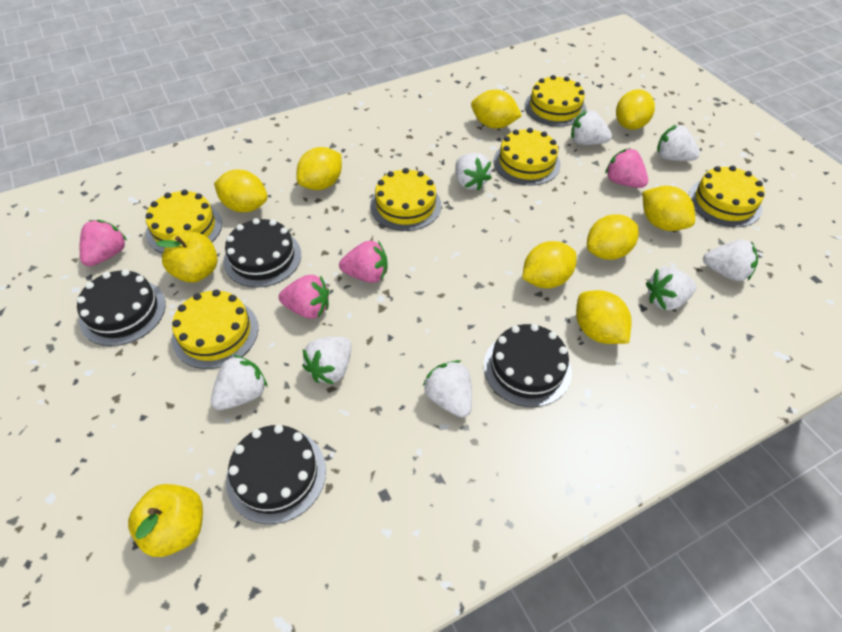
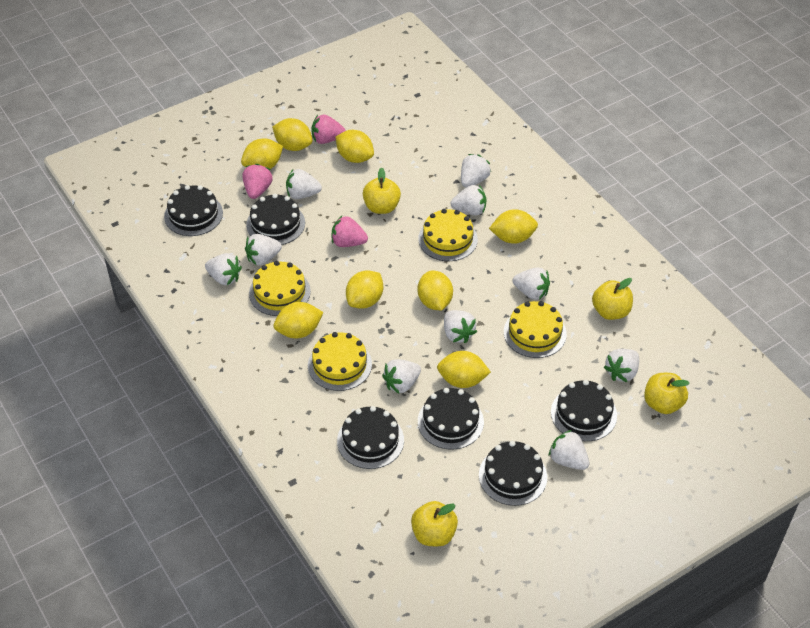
black cake: [77,269,166,346] [224,218,301,288] [226,425,326,524] [484,324,572,407] = 4 -> [164,185,223,236] [246,194,305,245] [337,406,404,469] [418,388,484,449] [479,441,547,506] [551,380,617,441] = 6
pink strawberry: [80,220,127,267] [279,275,329,319] [339,241,388,283] [605,148,648,188] = 4 -> [243,164,273,199] [311,114,346,144] [331,216,368,247] = 3
white strawberry: [211,355,268,410] [302,337,351,384] [423,360,472,418] [455,153,492,191] [571,110,612,145] [646,267,696,310] [657,125,700,161] [703,239,758,281] = 8 -> [205,253,242,285] [245,234,282,265] [286,169,322,199] [382,359,421,393] [444,310,477,343] [450,185,487,215] [461,154,491,187] [513,268,550,300] [549,430,589,470] [604,349,639,382] = 10
yellow apple: [128,484,203,557] [156,232,218,283] = 2 -> [363,168,401,214] [411,501,458,546] [592,278,633,320] [644,373,689,414] = 4
yellow cake: [146,189,222,254] [172,289,258,369] [370,168,441,231] [493,128,561,186] [525,75,586,126] [689,166,765,227] = 6 -> [249,261,311,316] [308,332,372,391] [418,209,478,261] [504,301,567,358] = 4

